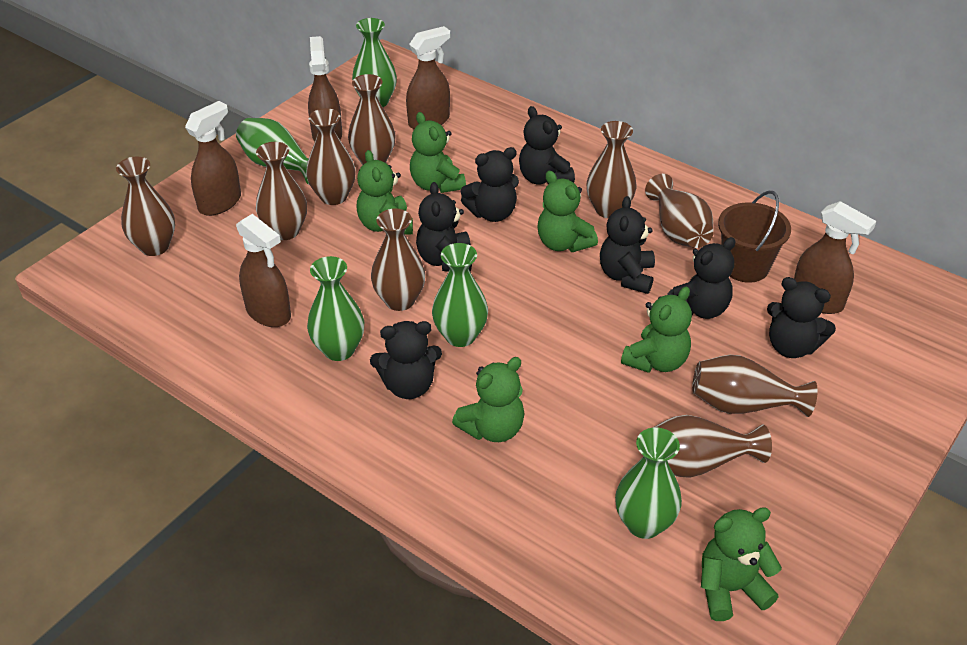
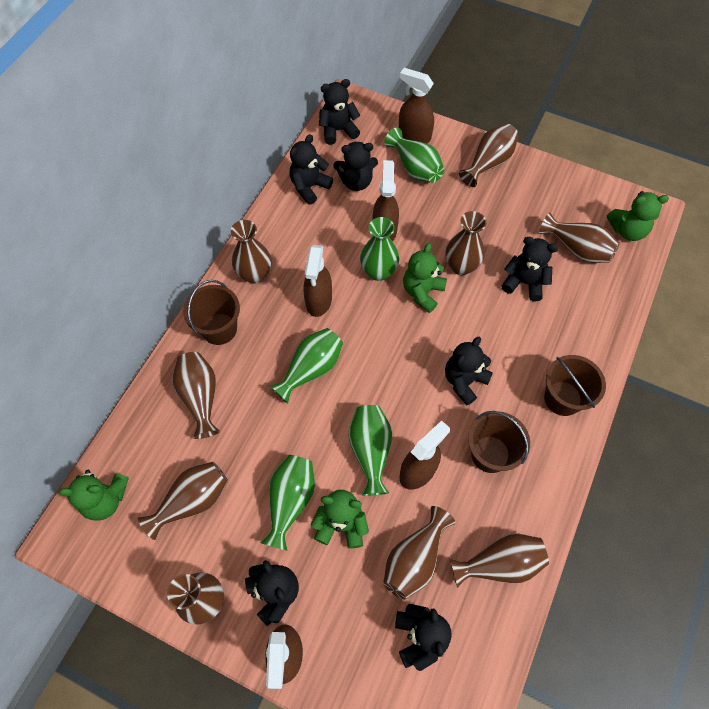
brown bucket: [718,191,791,283] = 1 -> [183,280,240,345] [468,411,530,473] [544,355,606,416] = 3
green teddy bear: [356,150,413,235] [410,112,466,193] [452,357,524,442] [538,171,598,252] [621,286,692,373] [701,507,782,621] = 6 -> [59,470,129,521] [311,490,369,548] [403,243,447,313] [607,191,669,241] = 4

